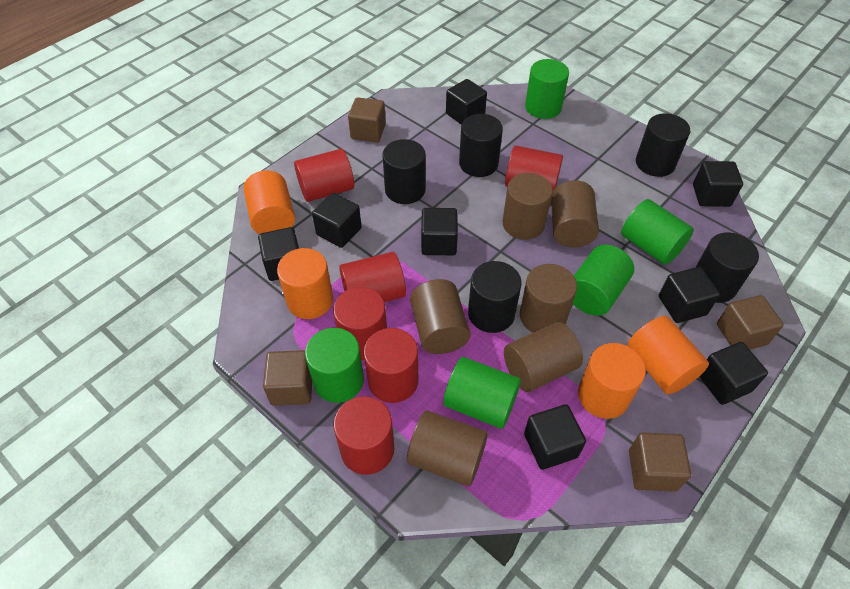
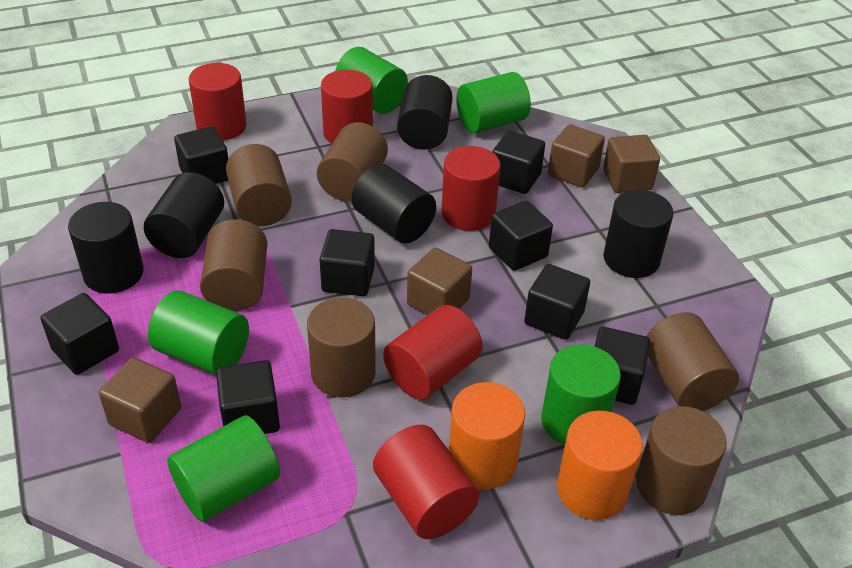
orange cylinder: [244,170,295,234] [277,248,333,319] [578,343,646,419] [627,316,709,394] = 4 -> [449,382,525,489] [557,411,643,520] = 2
red cylinder: [294,149,354,202] [333,287,387,360] [334,396,394,475] [339,252,406,302] [364,328,418,403] [505,146,563,190] = 6 -> [189,63,246,140] [321,70,373,144] [373,425,480,539] [383,305,483,400] [441,146,501,231] = 5

